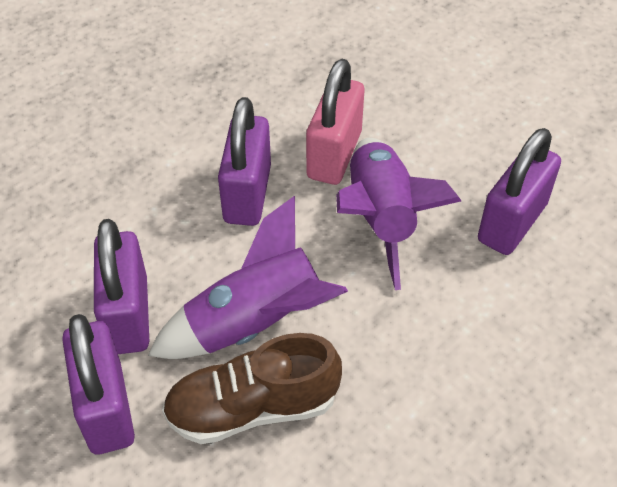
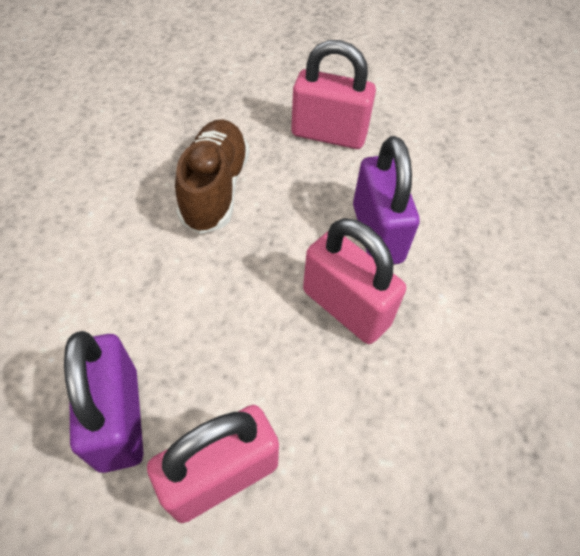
pink padlock: [306,59,364,185] = 1 -> [147,405,279,523] [291,40,376,149] [303,218,406,344] = 3
purple padlock: [62,314,135,454] [94,219,149,354] [218,97,271,226] [478,128,561,255] = 4 -> [64,331,144,473] [353,136,419,264] = 2
purple rocket: [148,196,348,359] [336,138,461,290] = 2 -> none = 0

